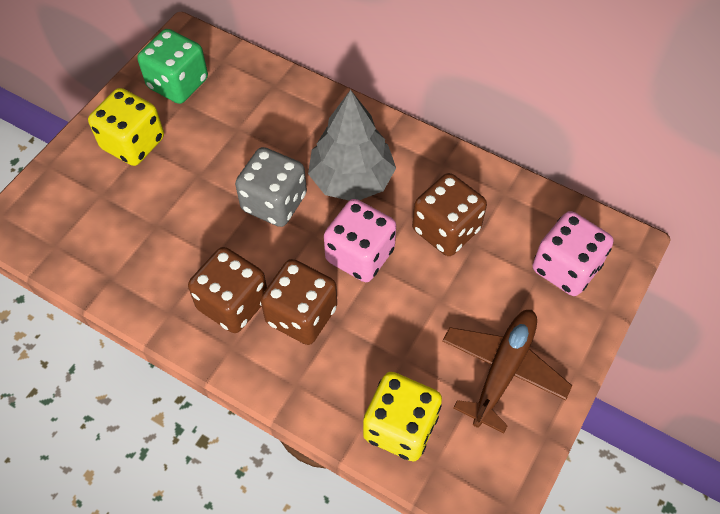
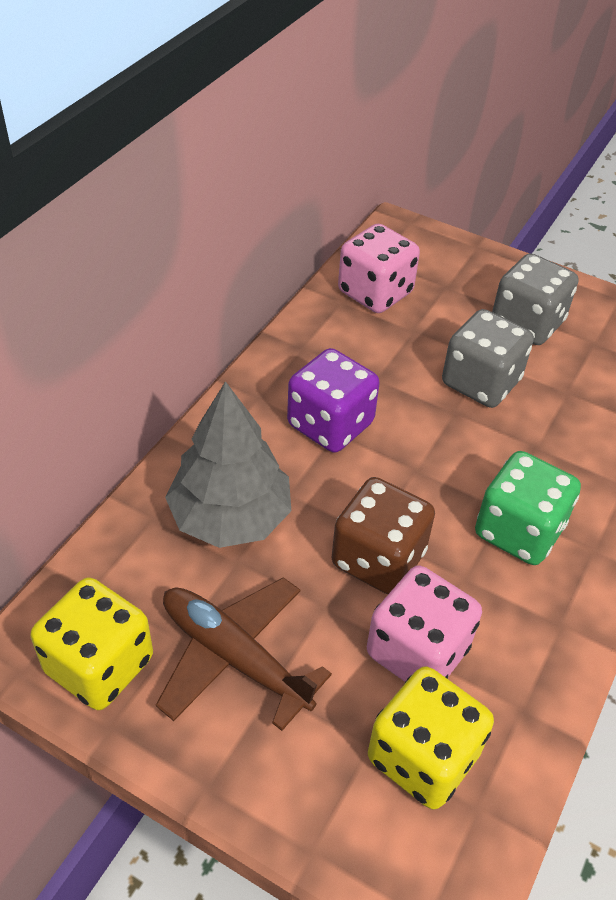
brown dice: [188,247,267,333] [261,259,337,345] [412,173,487,256] = 3 -> [332,477,435,594] = 1
grey dice: [235,147,307,227] = 1 -> [442,309,534,408] [492,253,578,345] = 2
purple dice: none = 0 -> [287,348,380,453] = 1

